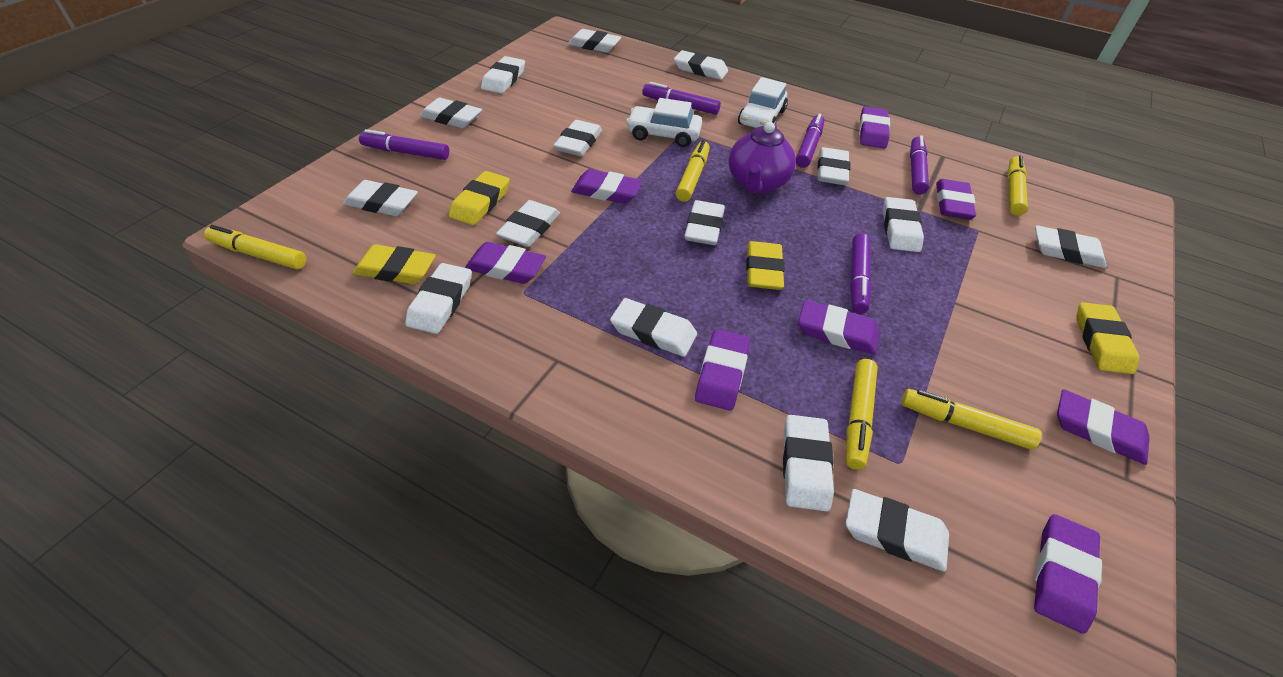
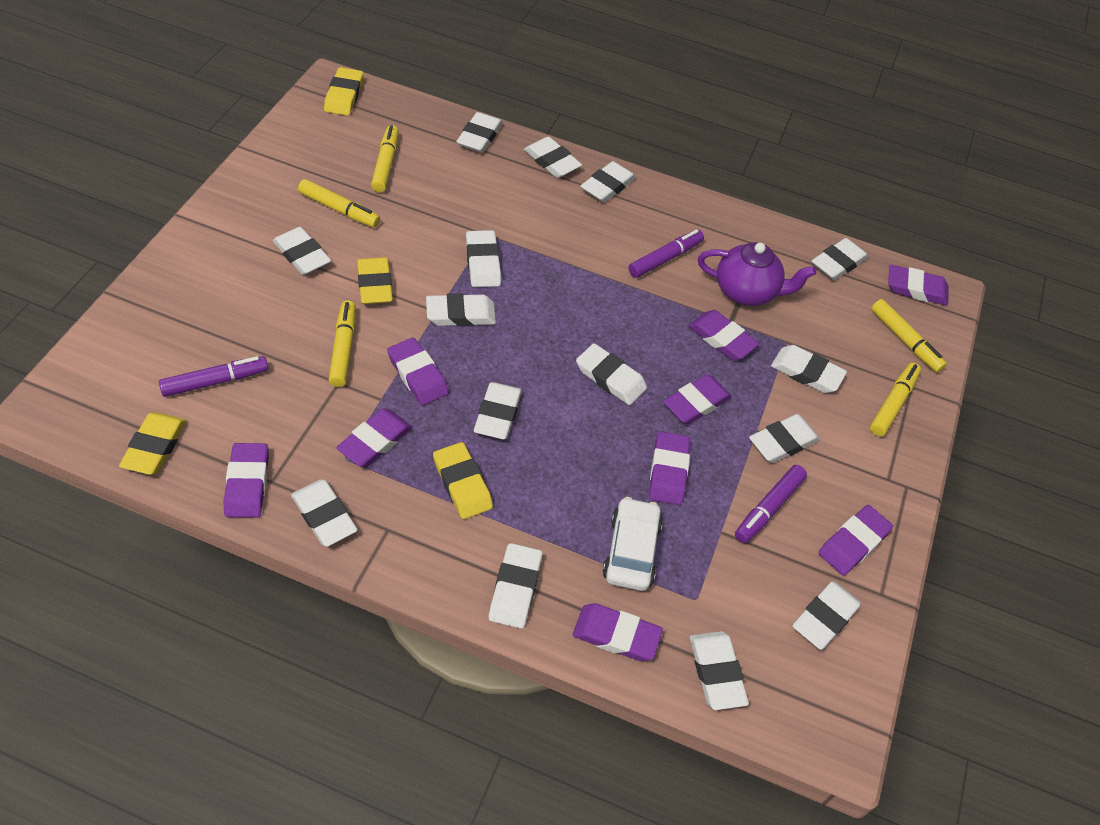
purple eraser: [465,242,546,284] [571,169,643,204] [695,329,750,411] [798,300,880,355] [859,106,890,148] [936,179,976,220] [1034,514,1102,634] [1057,389,1150,465] = 8 -> [224,443,269,518] [336,409,412,467] [387,338,449,405] [573,603,663,661] [649,431,690,505] [663,374,732,424] [688,310,759,360] [818,505,893,576] [888,265,949,306] = 9
purple marker: [359,129,449,160] [642,82,721,115] [796,114,825,168] [850,233,872,314] [910,135,929,195] = 5 -> [159,356,268,397] [629,229,704,278] [735,465,807,543] = 3
white car: [626,98,702,147] [738,77,788,128] = 2 -> [602,497,663,591] = 1

